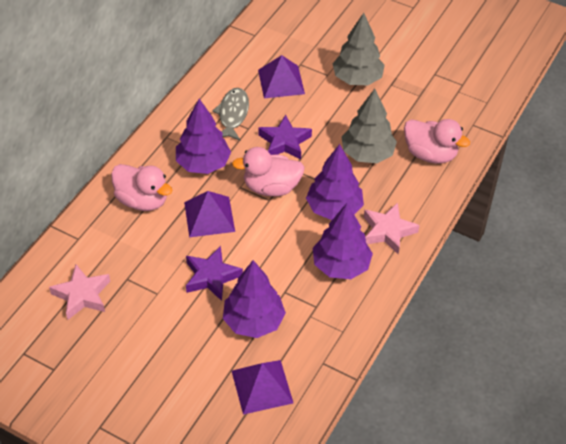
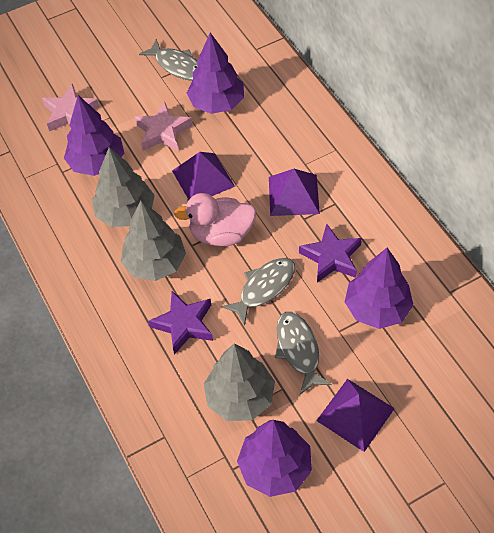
grey fish: [213,88,249,141] = 1 -> [139,39,199,81] [221,258,295,326] [275,312,332,395] = 3
grey tree: [332,13,385,85] [342,89,397,163] = 2 -> [92,147,155,227] [121,201,186,281] [204,343,275,421] = 3
pink duck: [111,164,173,211] [232,147,305,196] [404,119,470,164] = 3 -> [174,193,256,246] = 1

